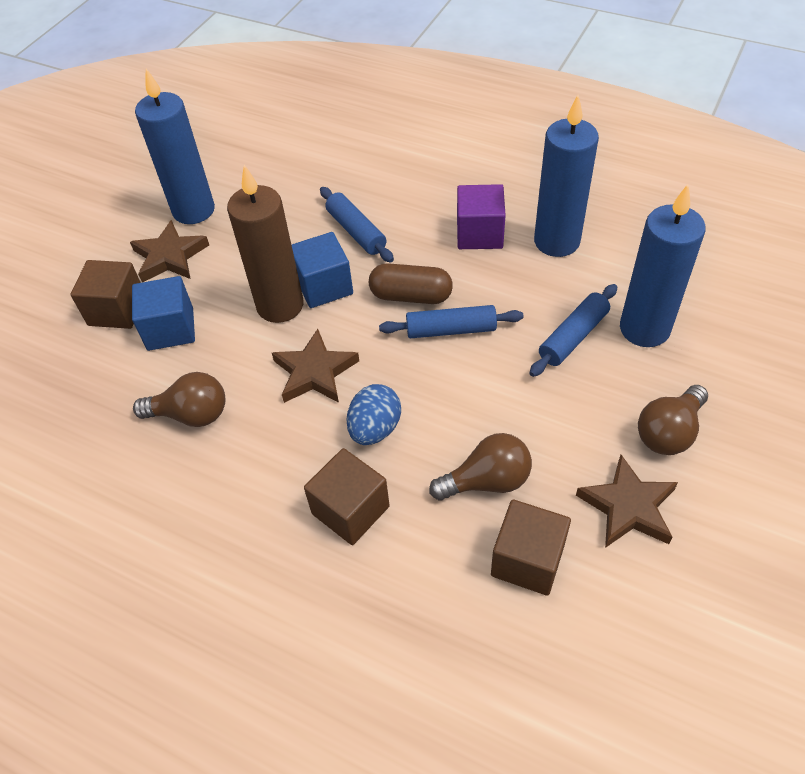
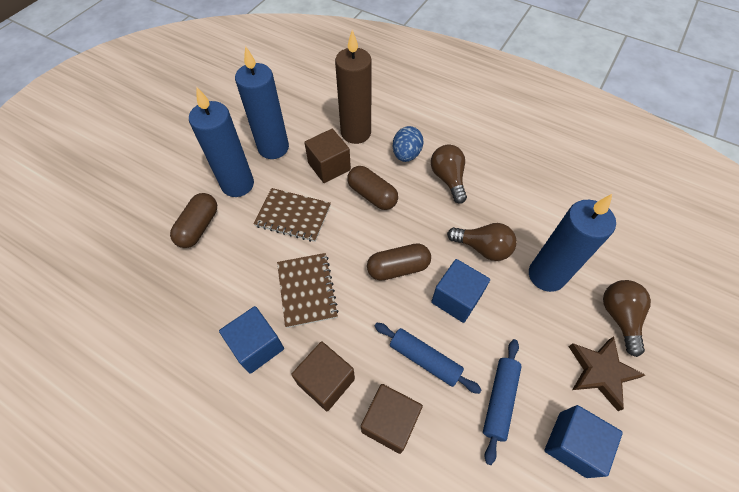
blue cube: [132,276,195,351] [292,232,353,308] = 2 -> [219,306,284,374] [431,259,490,323] [544,405,623,478] = 3
blue rolling pin: [320,187,394,262] [379,305,524,338] [529,284,617,377] = 3 -> [375,323,482,394] [483,339,522,465] = 2
brown capsule: [369,263,453,304] = 1 -> [170,193,217,248] [347,166,398,210] [367,243,431,281] = 3
brown notebook: none = 0 -> [253,188,331,242] [277,253,339,328] = 2
brown star: [130,220,209,282] [272,329,359,403] [576,455,678,548] = 3 -> [568,336,645,411] = 1
purple cube: [457,184,506,249] = 1 -> none = 0

